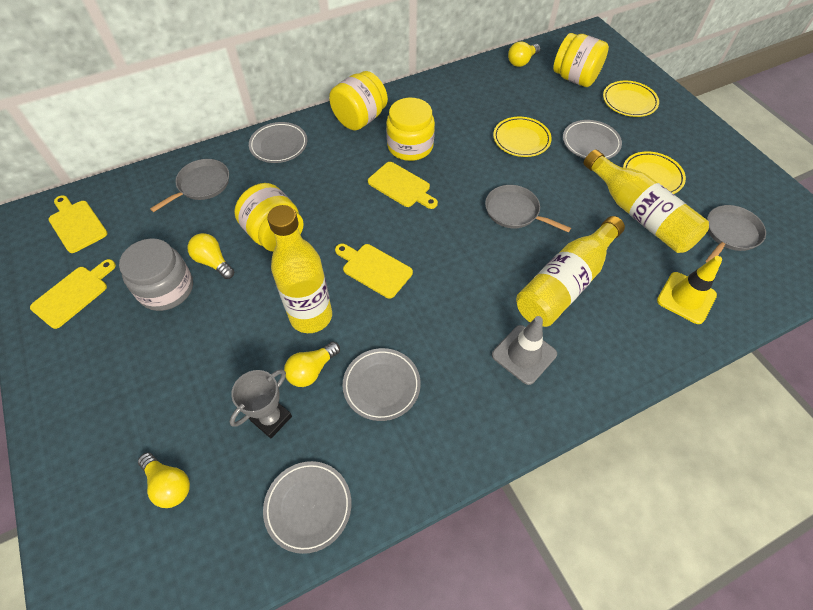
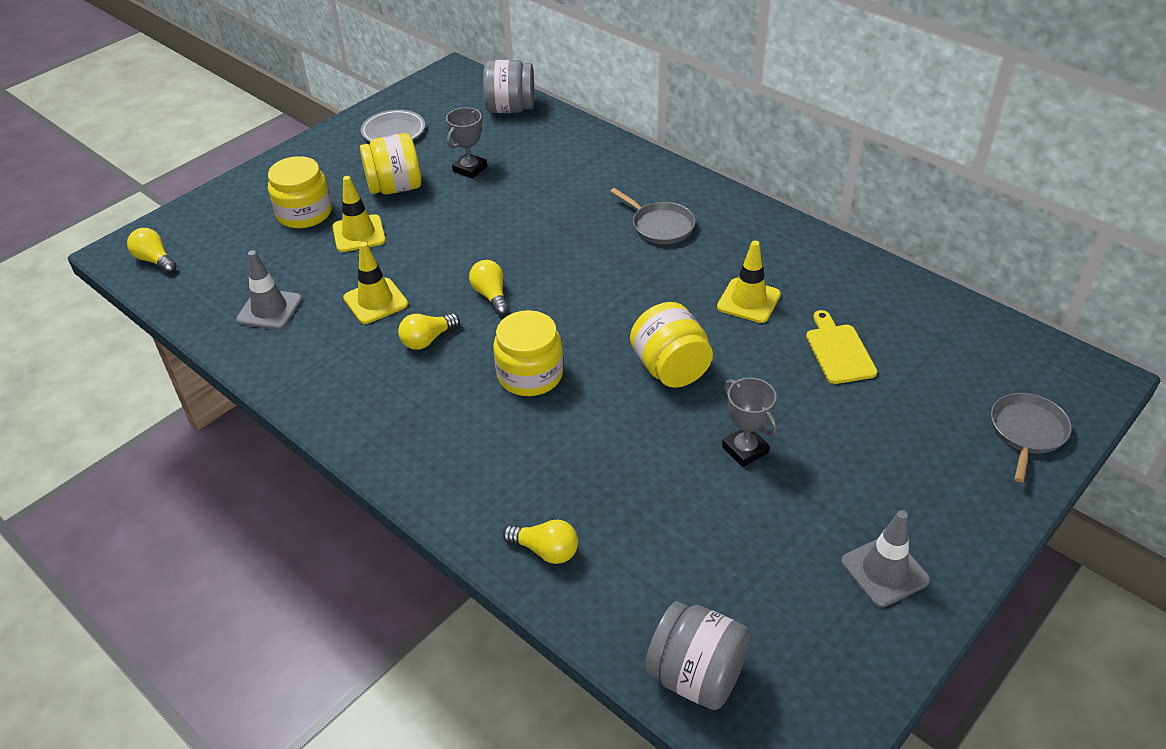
grey jar: [119,238,193,311] = 1 -> [483,60,534,113] [645,601,751,710] = 2
grey pan: [150,159,229,212] [485,185,571,233] [706,205,766,262] = 3 -> [610,188,695,244] [991,393,1072,483] = 2
grey plate: [249,122,307,163] [263,461,351,554] [343,348,421,421] [563,120,622,159] = 4 -> [361,109,425,142] = 1
grey traffic cone: [492,316,557,385] = 1 -> [236,250,302,330] [841,510,930,607] = 2
grey trophy: [230,369,292,438] = 1 -> [446,107,487,179] [722,378,777,467] = 2
yellow bottle: [267,205,332,333] [516,216,625,327] [584,149,709,253] = 3 -> none = 0
yellow cutting board: [30,259,116,329] [48,195,107,253] [335,244,413,299] [368,162,438,209] = 4 -> [806,310,877,384] = 1
yellow plate: [493,117,552,157] [603,81,659,117] [623,151,686,194] = 3 -> none = 0
yellow traffic cone: [657,256,722,324] = 1 -> [332,176,386,252] [343,242,408,324] [717,241,781,323] = 3

